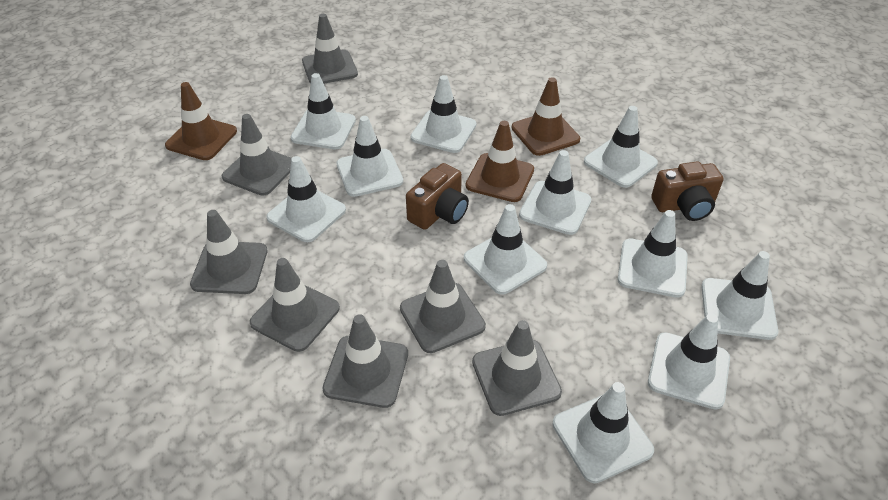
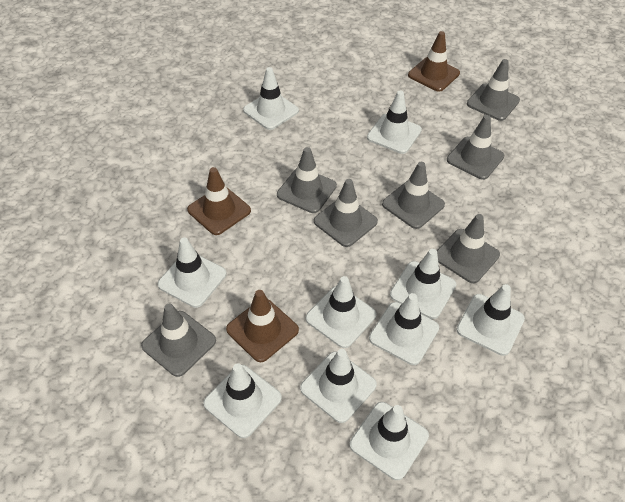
brown camera: [406,163,469,230] [651,161,724,221] = 2 -> none = 0
white traffic cone: [266,156,346,242] [291,73,356,149] [336,116,403,197] [410,75,476,153] [464,204,547,295] [519,150,591,235] [553,382,654,483] [584,106,658,188] [618,210,688,298] [648,314,730,410] [701,251,778,340] = 11 -> [157,237,227,308] [203,363,282,438] [243,67,299,130] [300,349,377,423] [306,276,377,348] [350,402,429,480] [367,91,422,154] [369,293,439,365] [390,249,456,319] [456,284,525,356] = 10

